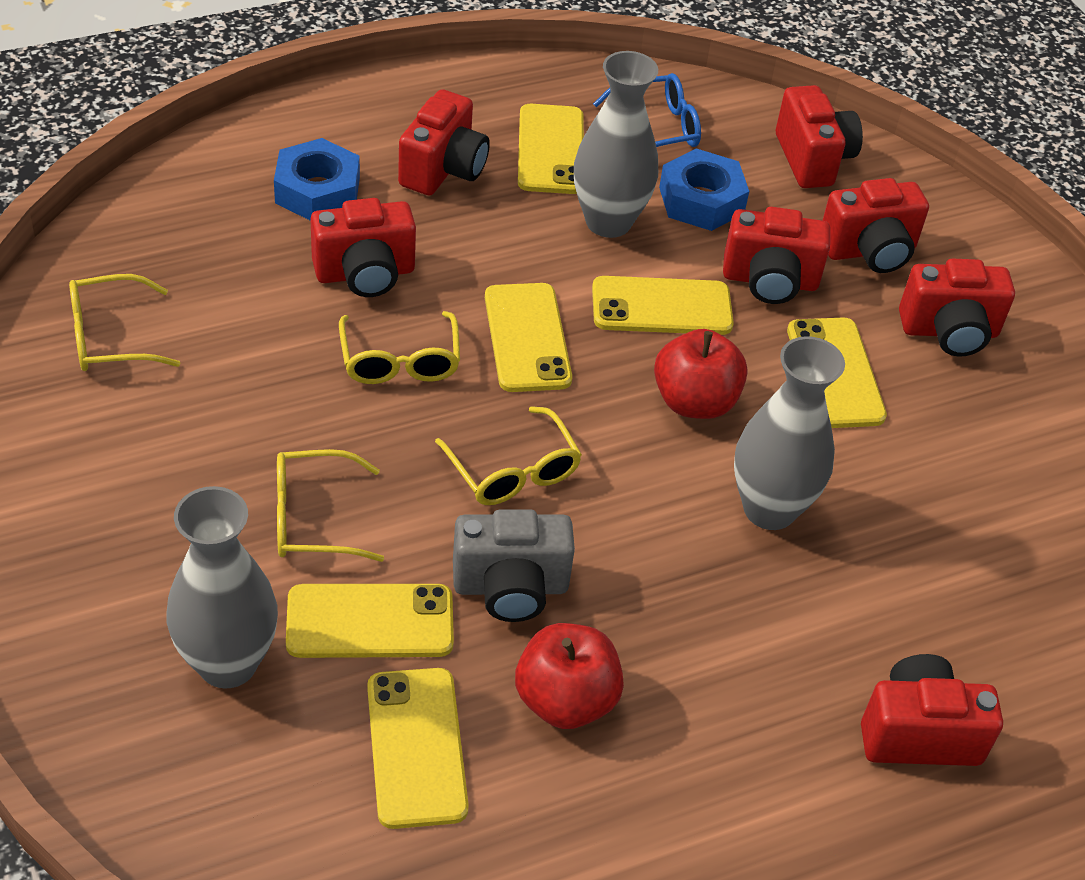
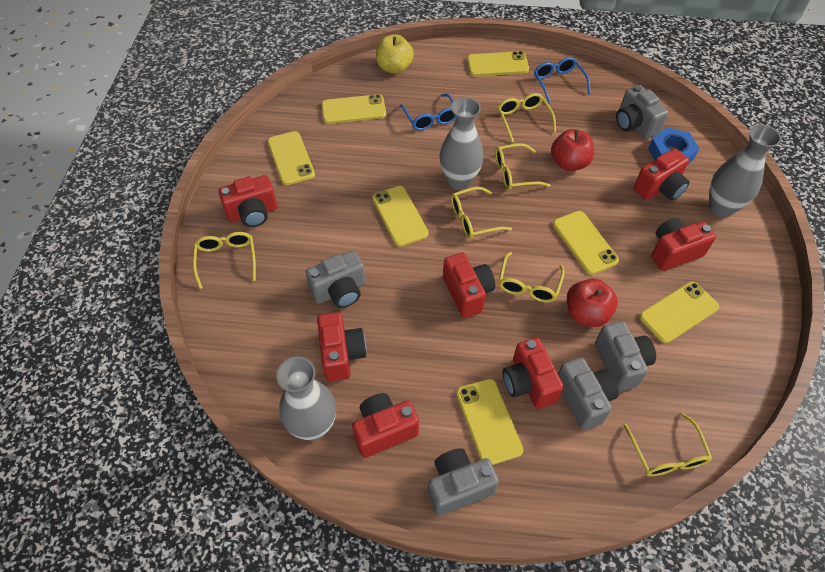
blue glasses: [593,73,701,147] = 1 -> [400,94,456,131] [534,57,590,104] = 2
blue nut: [274,138,360,221] [659,148,749,231] = 2 -> [648,127,699,164] = 1
grey camera: [453,509,575,622] = 1 -> [305,250,365,308] [428,448,499,516] [558,357,619,430] [595,321,656,391] [616,85,668,139] = 5
yellow apple: none = 0 -> [376,34,414,74] = 1
yellow glasses: [69,274,180,371] [277,449,384,562] [339,311,460,384] [435,406,582,505] = 4 -> [193,232,256,289] [451,187,512,239] [495,143,550,190] [498,93,556,142] [499,252,565,302] [623,412,712,477] = 6
yellow phone: [286,584,454,658] [367,668,469,829] [485,283,572,392] [518,104,584,194] [592,276,734,335] [787,318,887,428] = 6 -> [268,131,315,185] [322,94,386,124] [372,186,429,246] [456,379,523,465] [467,51,529,76] [553,211,619,275] [639,282,719,343] = 7

